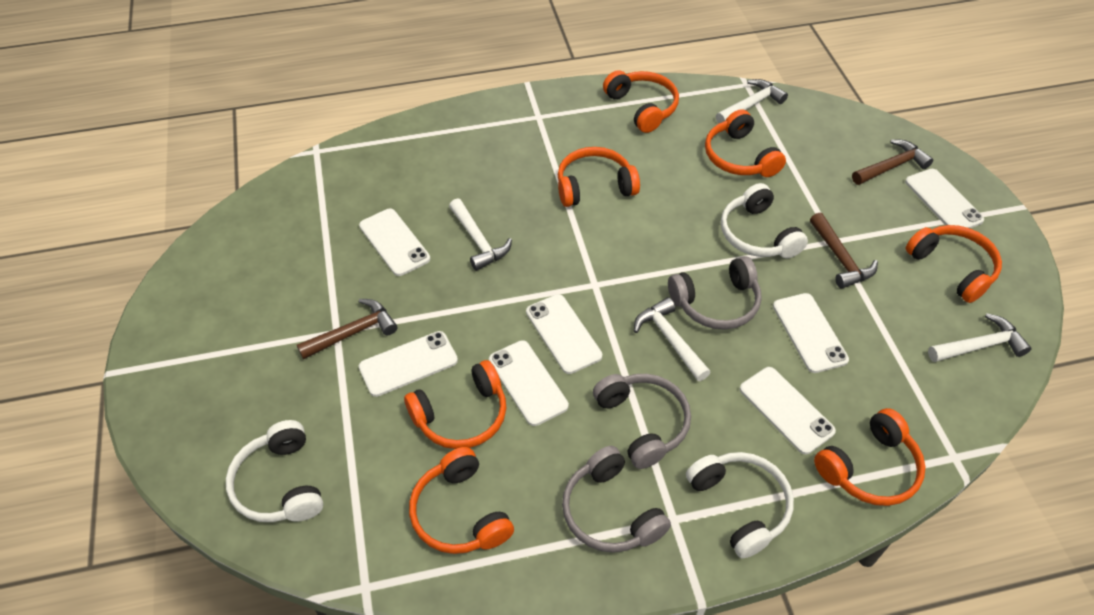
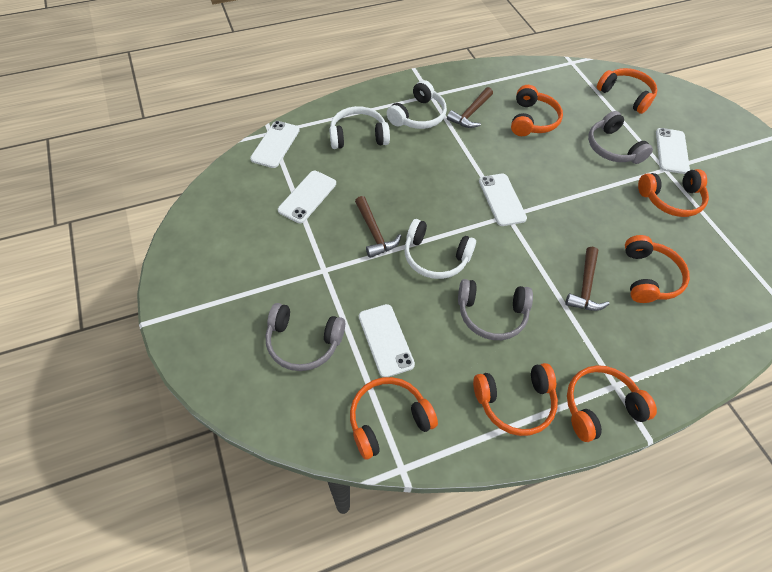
white hammer: [449,198,512,271] [634,297,711,381] [716,79,788,123] [928,313,1032,362] = 4 -> none = 0
white phone: [359,209,430,276] [359,331,458,397] [489,340,569,426] [526,294,602,374] [740,367,836,454] [773,293,849,373] [905,169,984,228] = 7 -> [250,121,300,168] [278,171,336,223] [359,304,415,377] [479,173,527,226] [656,128,690,174] = 5

